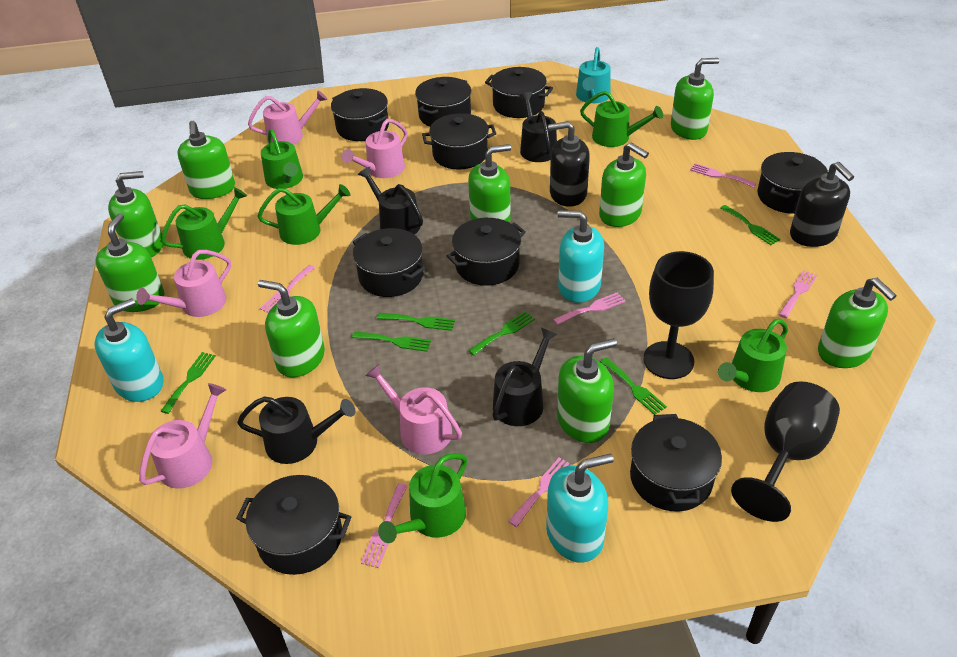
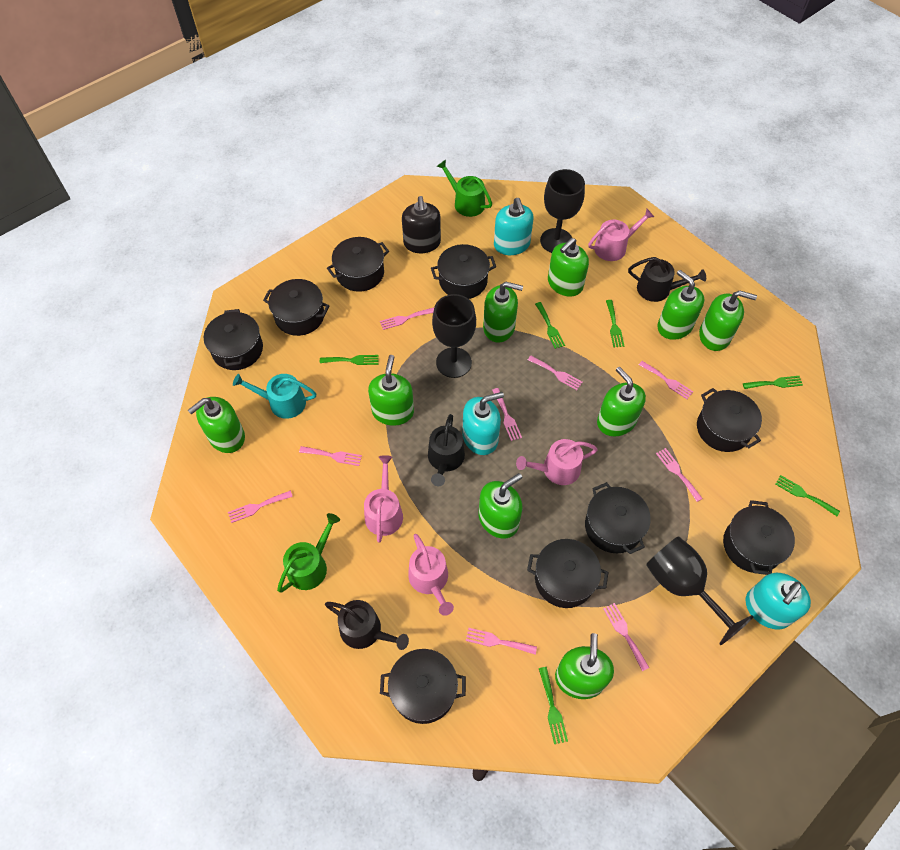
black goblet: [643,251,714,379] [731,381,840,522] = 2 -> [432,294,476,378] [540,169,585,253] [646,536,754,645] = 3
black soap dispenser: [548,121,590,207] [790,162,854,247] = 2 -> [402,196,441,253] = 1
black watering can: [237,396,355,464] [358,167,423,235] [493,328,558,426] [520,92,557,162] = 4 -> [325,600,409,650] [428,414,465,486] [628,257,706,302] = 3
green watering can: [161,187,247,260] [257,184,350,245] [261,129,303,189] [378,453,467,543] [580,91,663,147] [718,319,788,392] = 6 -> [277,513,340,593] [437,160,492,217] = 2
pink fork: [260,265,315,313] [361,483,408,568] [508,457,572,527] [553,292,625,325] [690,163,757,188] [778,270,817,318] = 6 -> [228,490,293,523] [299,446,362,466] [380,307,434,330] [466,628,537,655] [492,388,522,441] [528,356,583,390] [603,603,649,671] [639,361,693,399] [656,448,703,502] = 9
pink watering can: [136,250,231,317] [139,383,226,489] [248,91,328,145] [342,119,408,178] [365,364,462,454] = 5 -> [364,455,403,543] [408,534,454,616] [516,439,598,485] [588,209,654,261] = 4

